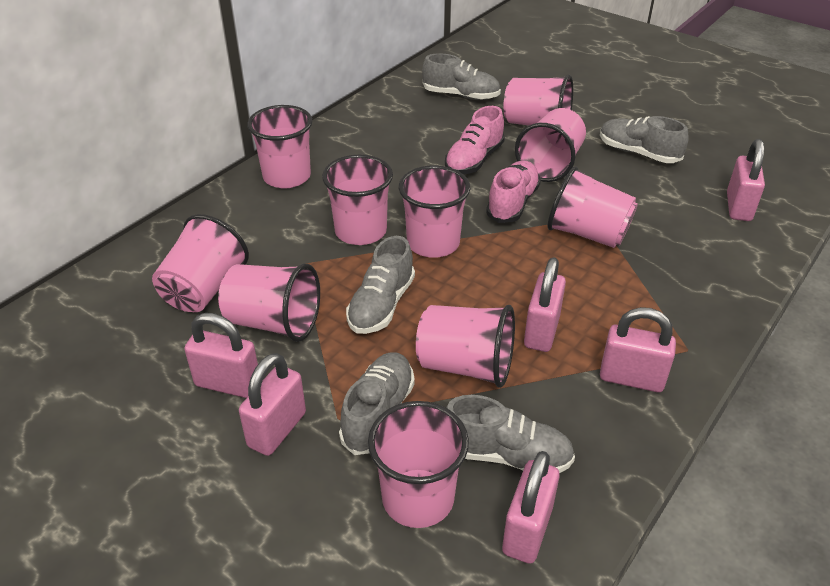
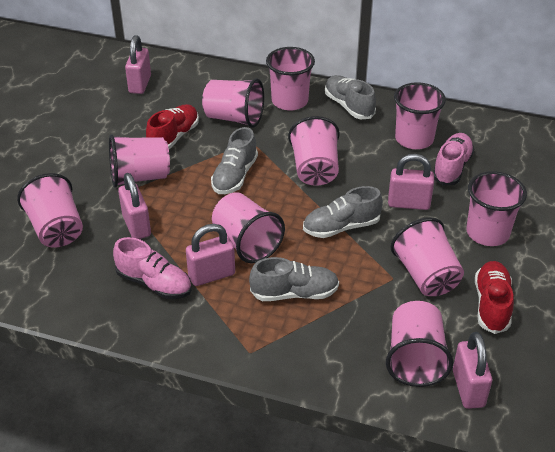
grey shoe: [339,352,415,455] [346,236,415,334] [422,53,501,100] [446,395,575,473] [600,116,689,163] = 5 -> [211,127,258,194] [249,257,339,301] [303,186,383,238] [325,75,376,119] = 4
pink padlock: [184,313,258,398] [239,353,306,456] [502,451,560,564] [524,257,566,352] [600,307,676,392] [727,139,765,221] = 6 -> [118,173,151,239] [125,35,151,94] [186,224,235,286] [388,154,434,210] [453,332,492,409] = 5
red shoe: none = 0 -> [146,104,199,149] [475,261,514,334] = 2

